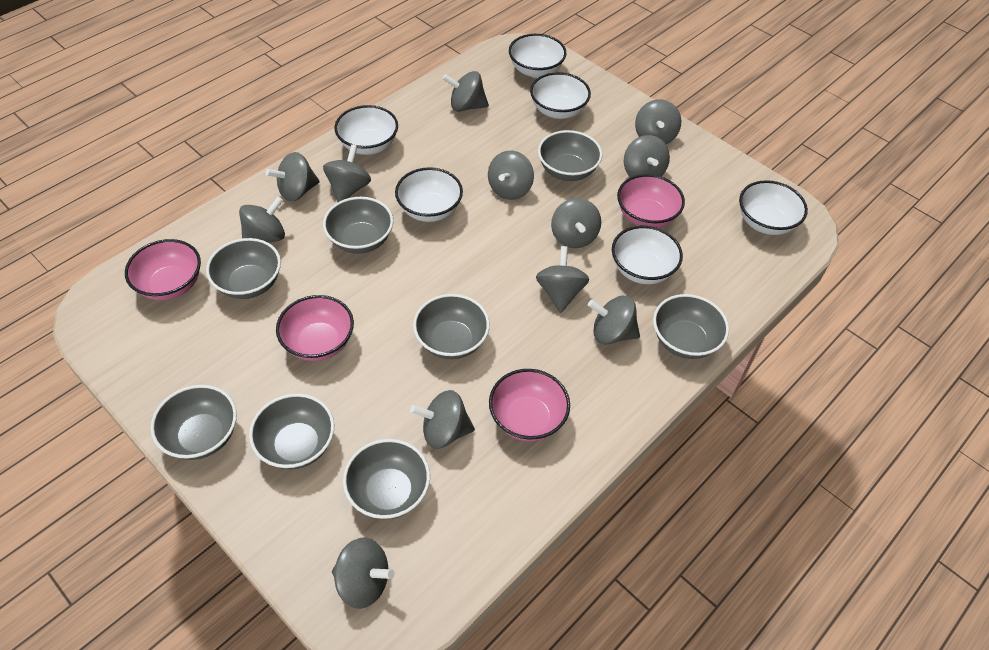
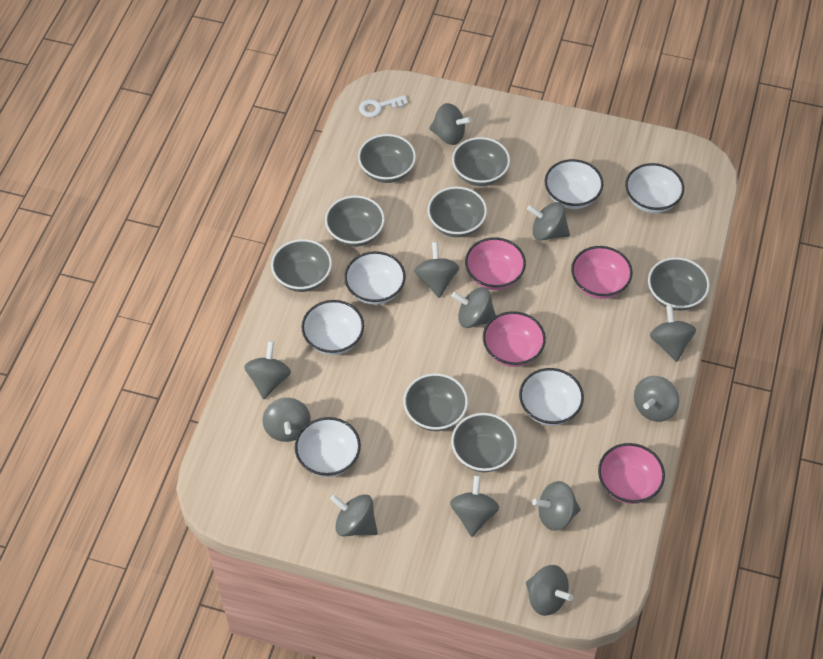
white key: none = 0 -> [359,95,408,117] = 1

